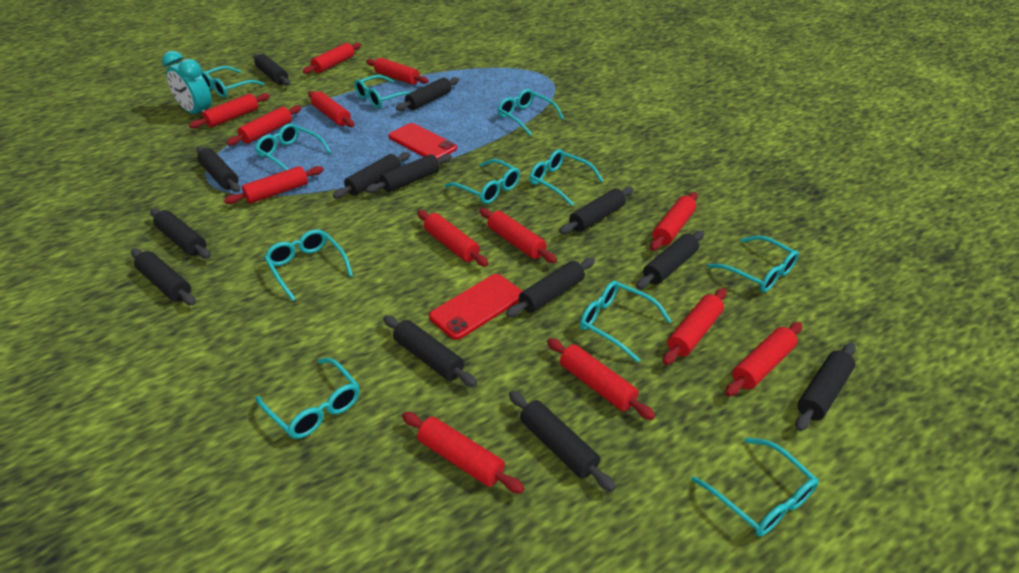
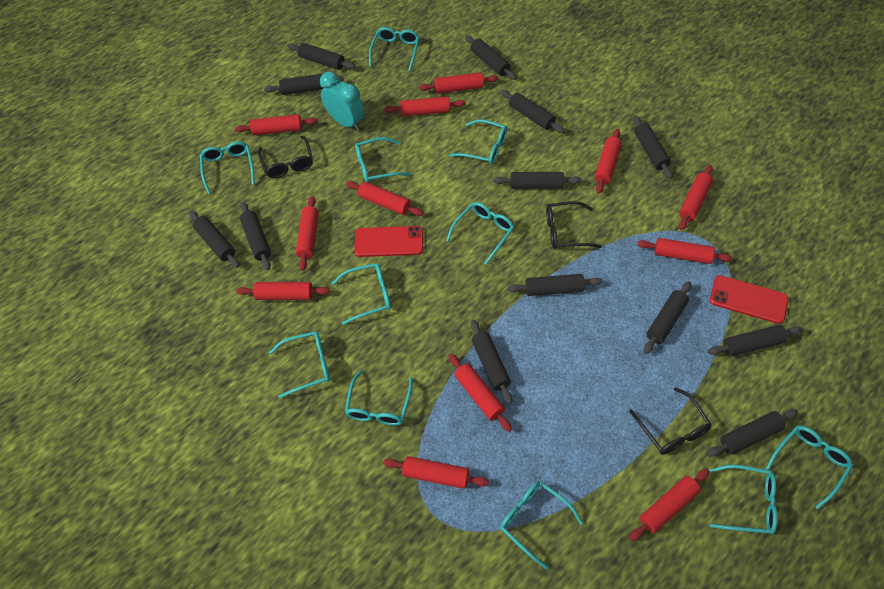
black glasses: none = 0 -> [258,136,313,178] [546,201,602,249] [629,387,712,455] = 3
red rolling pin: [189,93,270,128] [224,166,324,204] [226,105,301,146] [303,43,361,74] [308,91,354,127] [366,58,429,85] [402,412,524,494] [417,210,489,267] [479,208,557,263] [547,338,655,420] [650,192,698,251] [663,288,727,365] [725,322,802,396] = 13 -> [235,115,317,135] [236,282,330,300] [296,196,319,271] [346,181,423,216] [383,456,489,489] [385,96,466,116] [419,72,499,94] [449,354,512,432] [595,129,622,194] [629,469,710,541] [637,238,732,264] [679,165,713,230] = 12

